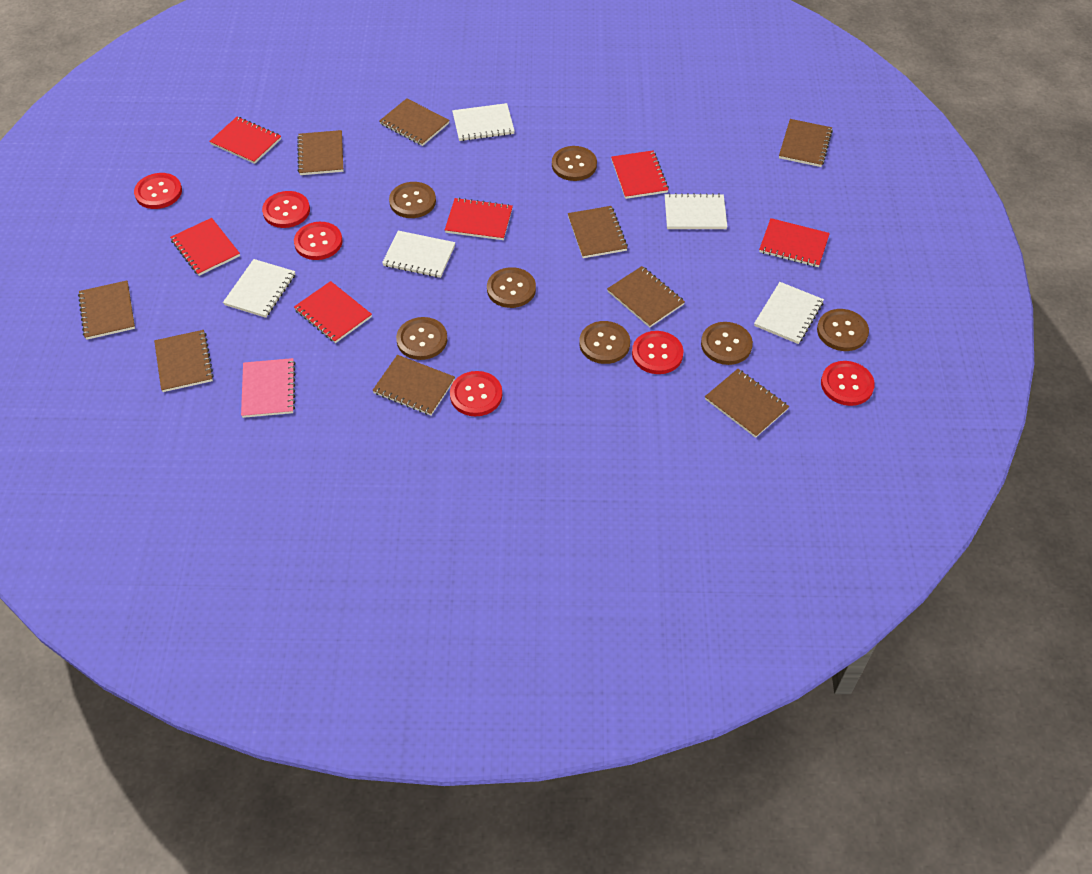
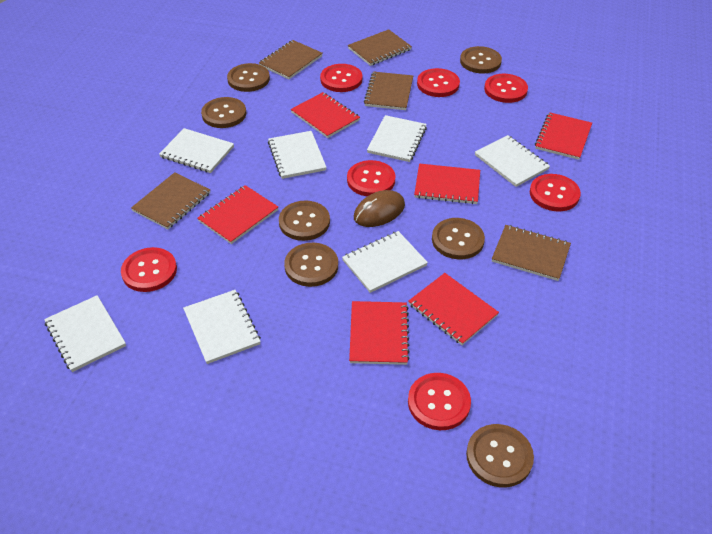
brown mouse: none = 0 -> [354,190,405,227] = 1
brown notebook: [78,281,135,340] [154,330,214,392] [297,130,343,175] [372,355,455,415] [379,98,450,146] [568,206,628,258] [607,266,685,328] [705,369,789,438] [779,119,833,167] = 9 -> [131,172,210,229] [259,40,323,79] [348,29,412,66] [364,71,413,110] [492,225,571,281] = 5
pink notebook: [241,358,295,418] = 1 -> none = 0
red button: [134,173,182,209] [262,191,310,228] [294,222,343,260] [450,371,502,416] [632,331,683,374] [821,361,875,406] = 6 -> [121,247,177,292] [320,64,362,92] [347,160,395,196] [408,373,471,430] [417,68,460,97] [484,74,528,103] [530,174,581,211] = 7
white notebook: [223,259,295,318] [382,231,455,278] [452,103,515,141] [665,193,727,229] [754,282,824,344] = 5 -> [44,295,126,372] [159,128,234,173] [183,290,261,364] [268,131,327,179] [342,231,428,293] [367,115,427,162] [475,135,550,187] = 7

